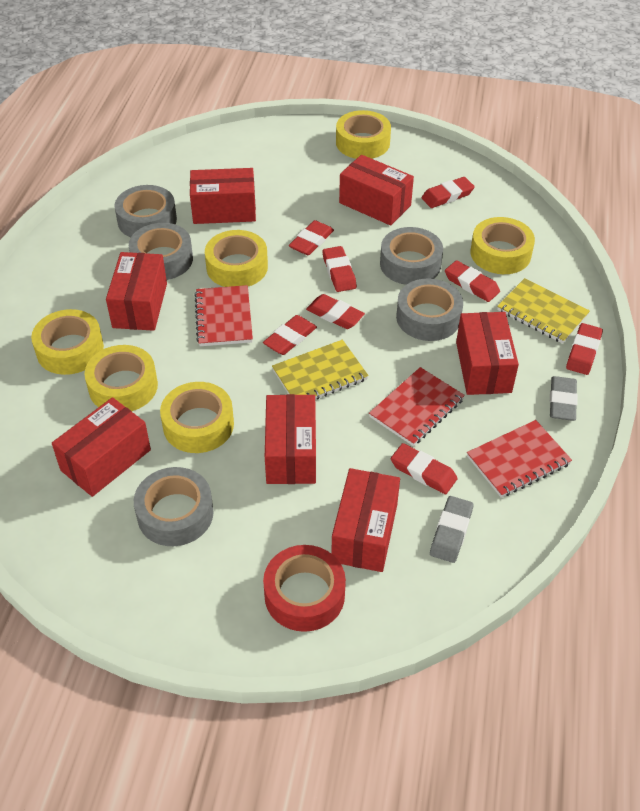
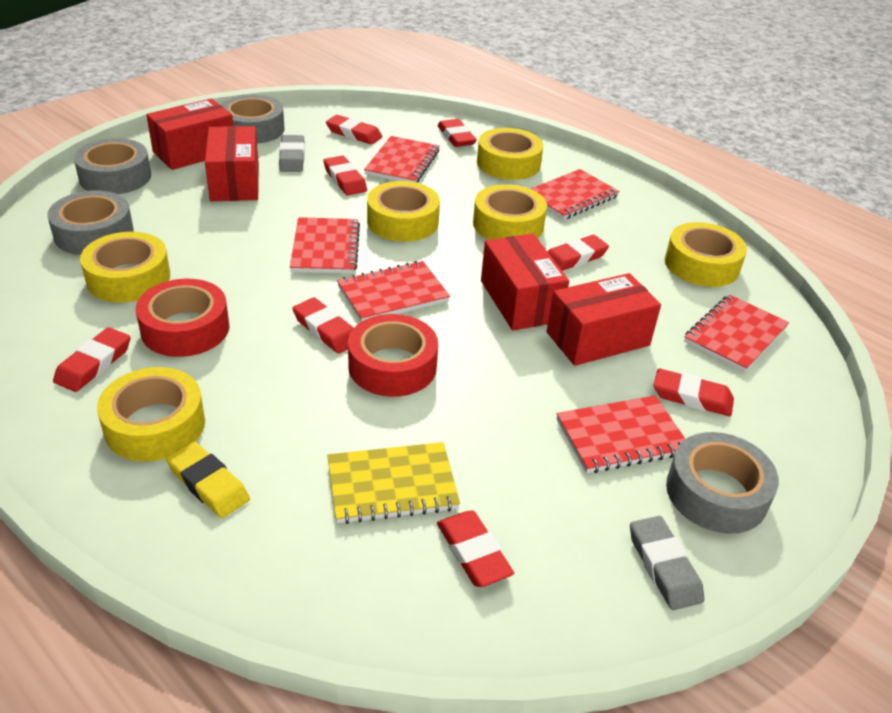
grey tape: [115,185,177,237] [129,223,193,280] [134,467,214,546] [380,227,443,285] [396,278,463,341] = 5 -> [47,191,134,255] [74,138,151,194] [221,95,285,144] [666,432,779,534] = 4
red box: [52,397,151,497] [106,252,167,331] [190,168,256,224] [265,394,316,484] [331,468,400,572] [339,155,414,225] [456,312,519,395] = 7 -> [146,98,233,170] [205,126,259,201] [481,233,569,331] [547,273,661,366] = 4
red notebook: [194,285,253,346] [369,367,465,446] [467,420,572,498] = 3 -> [290,217,360,274] [337,261,450,322] [364,136,440,183] [531,169,619,220] [557,396,685,473] [684,295,789,372] = 6
red tape: [263,545,346,632] = 1 -> [136,279,229,357] [348,314,438,397] = 2
yellow eraser: none = 0 -> [166,441,250,518] = 1
yellow notebook: [272,340,369,399] [497,278,590,344] = 2 -> [327,442,460,524] = 1

